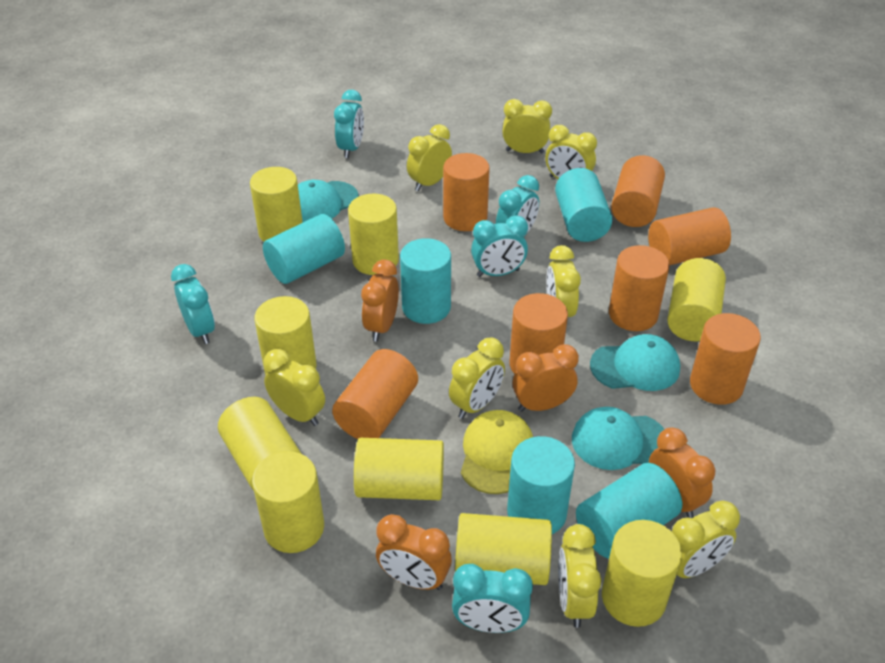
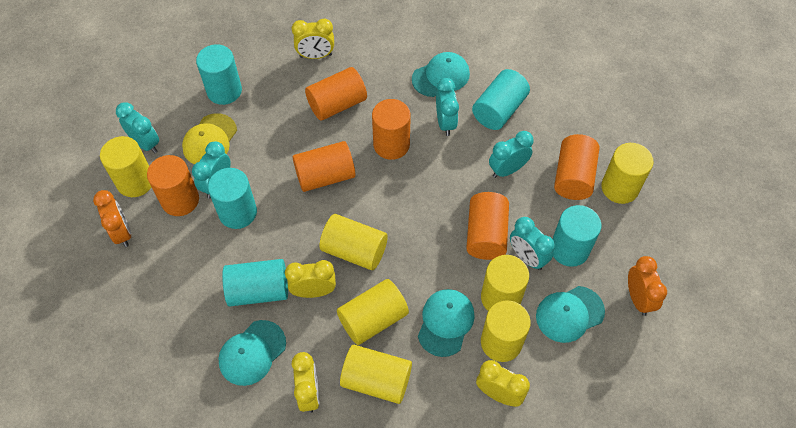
orange clock: [361,260,399,341] [376,514,452,590] [512,344,579,412] [649,427,715,518] = 4 -> [93,190,131,247] [628,256,667,316] = 2
orange cylinder: [332,349,418,439] [443,153,490,231] [510,293,568,374] [609,245,670,331] [611,155,665,227] [648,207,731,265] [690,313,761,405] = 7 -> [147,155,199,216] [293,141,355,192] [305,67,367,121] [372,99,411,160] [466,192,509,260] [554,134,599,200] = 6
turquoise cap: [298,180,359,222] [572,407,665,470] [590,334,680,391] = 3 -> [219,320,286,386] [412,52,470,97] [418,289,475,357] [536,286,605,343] = 4
yellow clock: [263,349,325,426] [407,124,452,191] [449,338,505,419] [503,99,552,153] [546,125,597,179] [546,245,581,317] [558,524,601,628] [672,500,740,578] = 8 -> [285,260,336,298] [292,19,334,59] [292,352,320,413] [476,360,530,407] = 4
yellow cylinder: [218,397,302,490] [250,167,303,242] [252,451,324,553] [254,296,316,375] [348,194,399,275] [354,438,444,500] [455,513,552,585] [602,520,682,627] [667,258,726,341] = 9 -> [100,136,151,197] [319,214,388,270] [337,279,409,345] [340,345,412,404] [481,255,529,311] [481,300,531,362] [601,143,654,204] = 7

